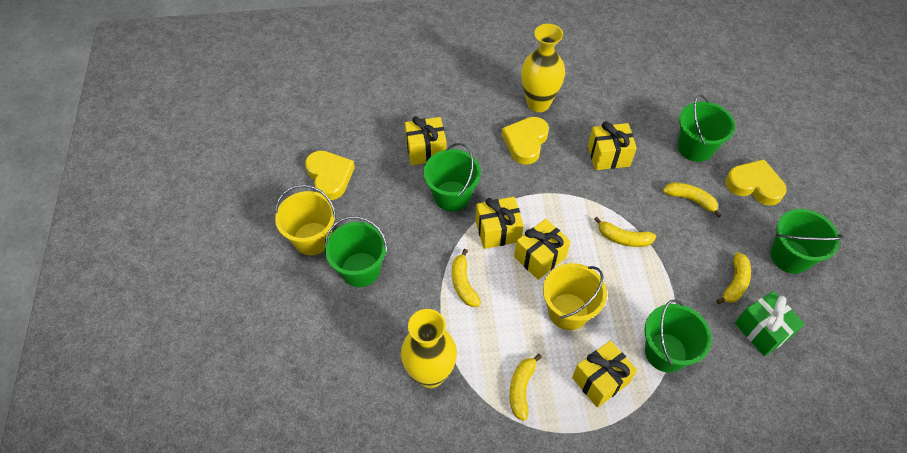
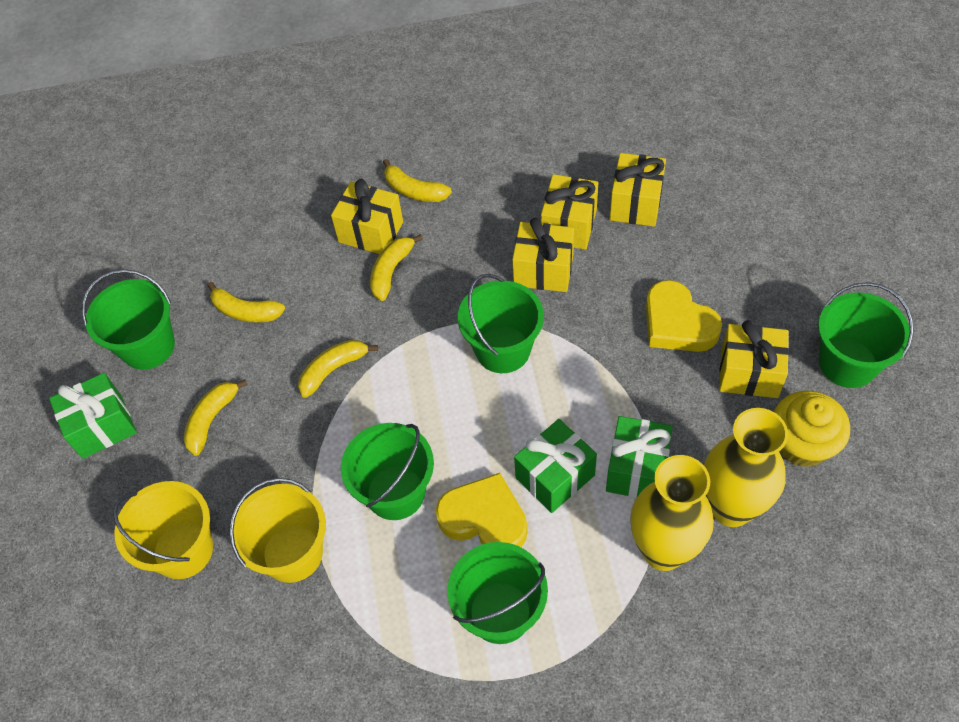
green gift: [735,291,805,356] = 1 -> [49,373,137,459] [514,419,597,513] [606,416,673,498] = 3
yellow cupcake: none = 0 -> [774,391,850,467] = 1
yellow heart: [305,151,355,200] [502,117,549,165] [725,159,786,206] = 3 -> [436,473,528,547] [646,280,722,352] = 2

